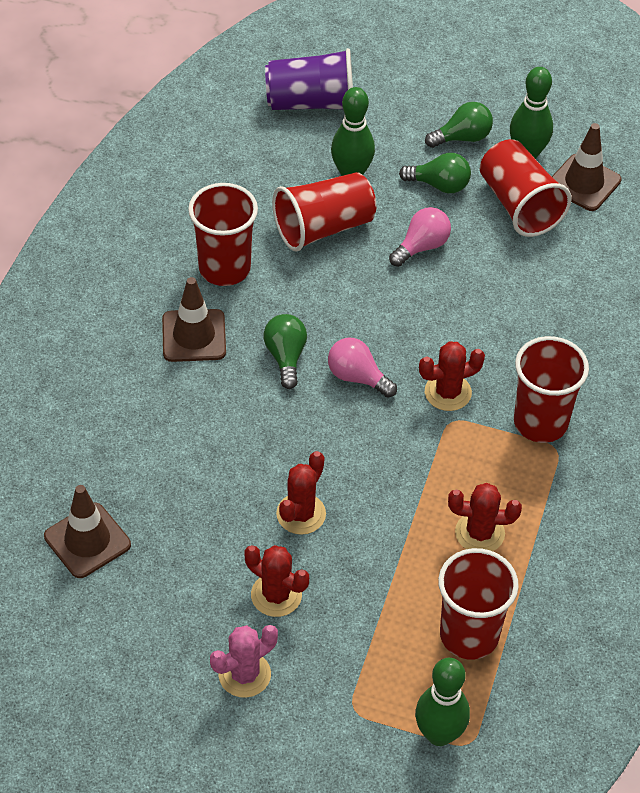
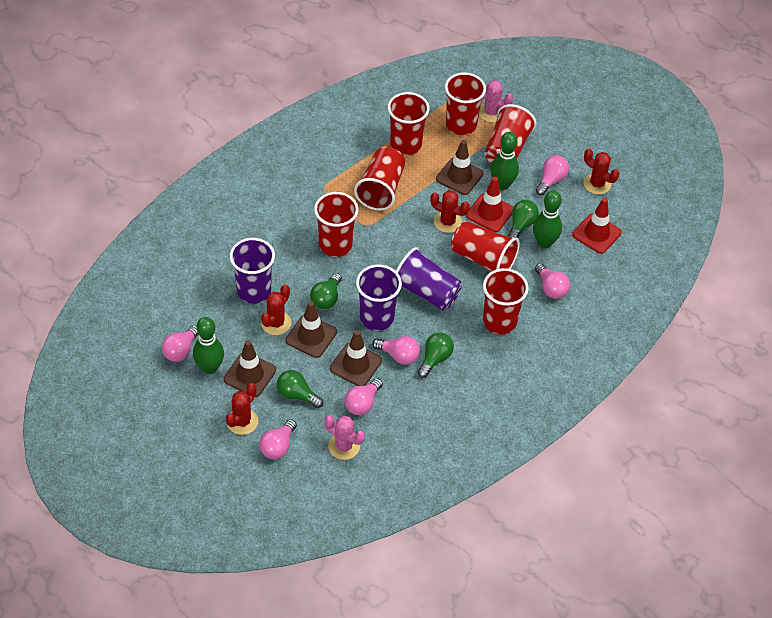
brown traffic cone: [44,485,131,578] [162,277,226,362] [552,123,621,211] = 3 -> [224,340,276,397] [285,301,337,358] [330,330,382,386] [436,140,484,195] = 4
green light bulb: [263,314,307,389] [399,153,471,193] [425,102,493,148] = 3 -> [277,370,323,408] [310,273,342,309] [417,332,454,378] [508,200,539,238] = 4
pink cactus: [210,625,278,698] = 1 -> [325,416,365,460] [479,80,513,122] = 2
pink light bulb: [328,338,397,398] [389,207,451,267] = 2 -> [162,325,199,362] [259,419,297,459] [345,378,383,415] [372,336,420,365] [535,263,570,299] [536,155,569,195] = 6
purple cup: [265,48,353,110] = 1 -> [230,238,275,304] [356,265,402,331] [396,247,462,310] = 3
red cup: [188,183,258,286] [272,172,376,252] [438,548,519,659] [480,139,572,237] [514,336,589,443] = 5 -> [314,192,358,257] [354,147,405,211] [388,92,430,155] [445,72,486,135] [451,221,520,272] [483,268,529,334] [485,104,536,164] = 7
red traffic cone: none = 0 -> [466,177,513,232] [572,198,622,254] = 2

